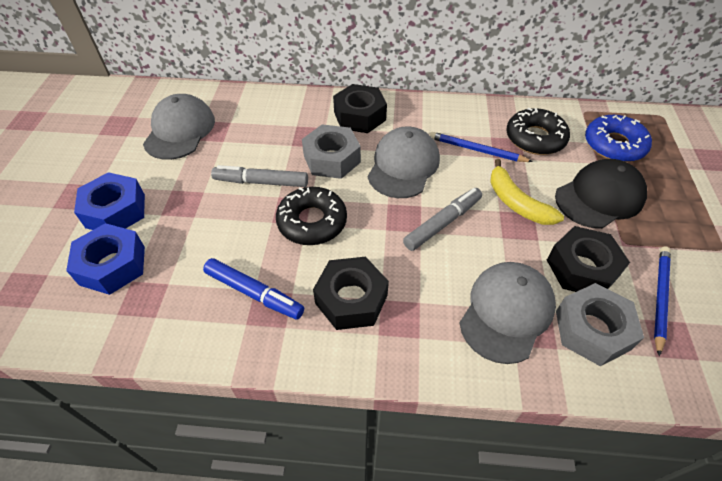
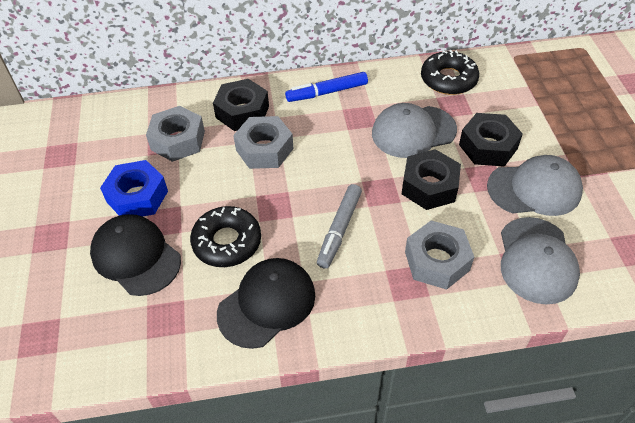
black cap: [555,159,647,229] = 1 -> [90,214,181,296] [217,258,315,349] = 2
blue donut: [585,115,652,162] = 1 -> none = 0
blue nut: [66,223,145,295] [74,172,145,230] = 2 -> [100,160,168,217] = 1
blue pencil: [429,132,533,162] [654,246,671,357] = 2 -> none = 0
grey marker: [211,165,308,187] [403,188,482,251] = 2 -> [317,184,362,269] = 1
grey nut: [302,124,361,179] [556,283,644,366] = 2 -> [146,106,205,162] [233,116,294,169] [405,221,474,290] = 3
yellow banana: [490,159,564,225] = 1 -> none = 0

